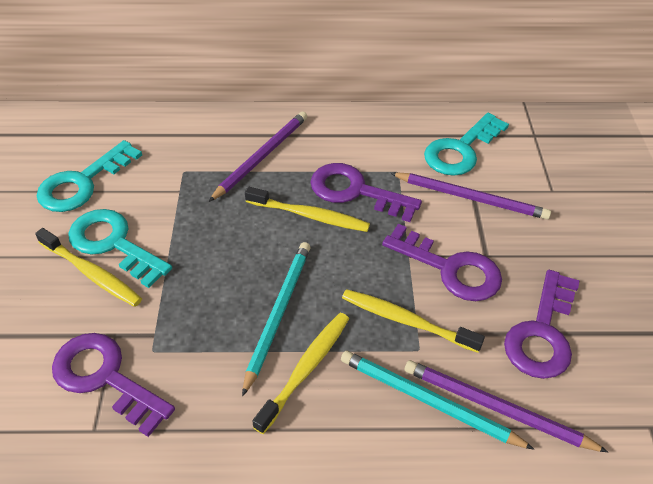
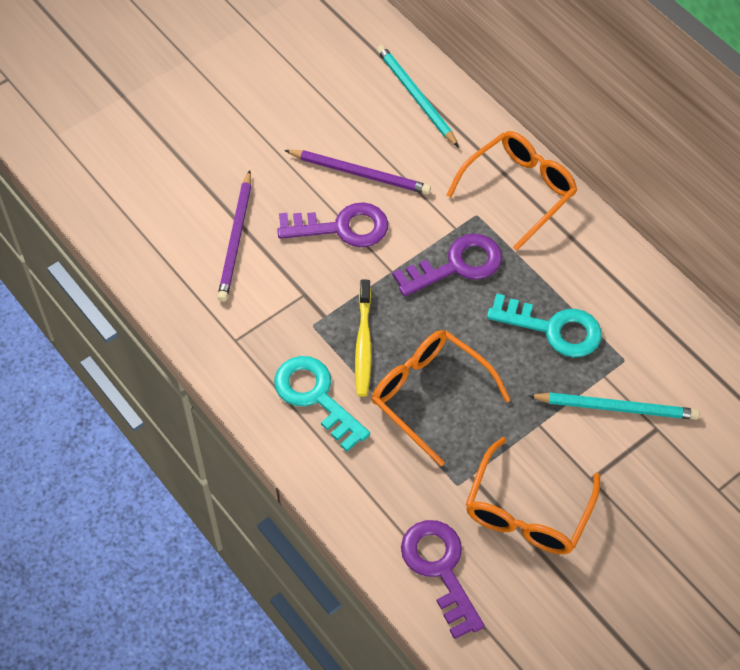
orange glasses: none = 0 -> [372,330,511,467] [447,131,577,251] [466,437,600,554] = 3
purple key: [52,333,175,437] [311,163,422,222] [382,224,502,301] [504,270,580,379] = 4 -> [277,202,388,247] [393,233,502,297] [401,520,485,639] = 3
purple pencil: [209,111,307,202] [390,172,551,220] [405,360,608,452] = 3 -> [217,170,251,302] [284,150,431,194] = 2
turquoise key: [37,140,142,212] [68,209,172,288] [424,113,509,176] = 3 -> [274,356,370,452] [487,293,602,357] = 2
yellow toothbrush: [35,228,142,307] [245,187,370,232] [252,313,349,434] [342,289,485,353] = 4 -> [355,280,372,397] = 1

